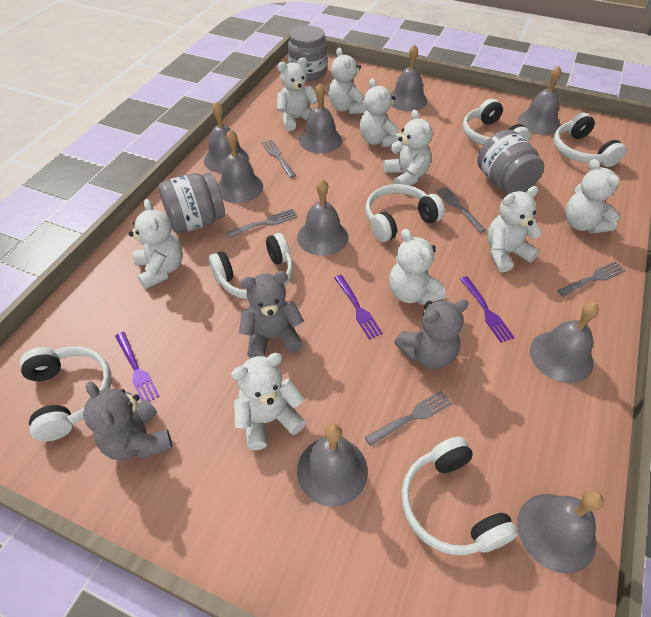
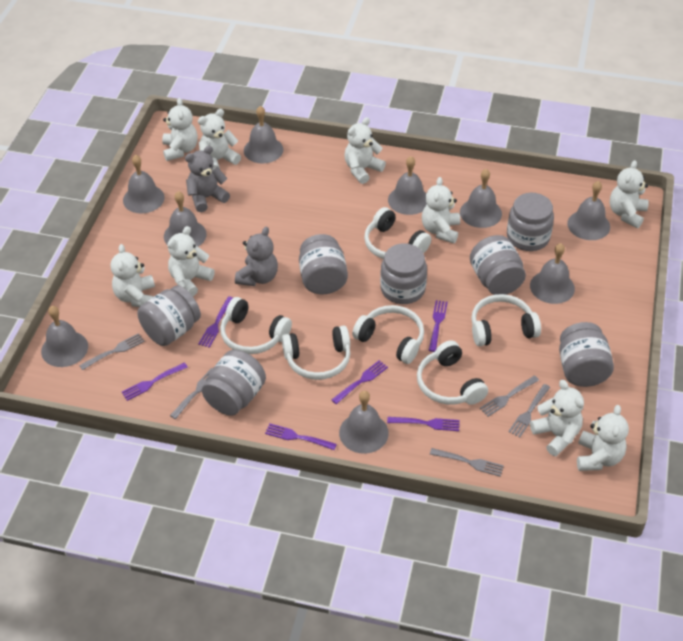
grey jar: [158,172,225,234] [288,26,327,81] [477,130,544,194] = 3 -> [137,285,201,346] [202,350,266,416] [299,234,348,294] [380,244,427,304] [470,235,526,295] [507,193,554,251] [559,322,614,387] = 7
grey teddy bear: [83,382,173,460] [239,271,304,358] [394,299,469,369] = 3 -> [185,146,230,212] [235,227,278,286] = 2
purple fork: [115,332,160,402] [335,275,383,340] [460,276,515,343] = 3 -> [121,362,188,401] [198,296,233,348] [265,423,337,450] [332,360,388,404] [387,417,460,431] [429,300,448,352] = 6

